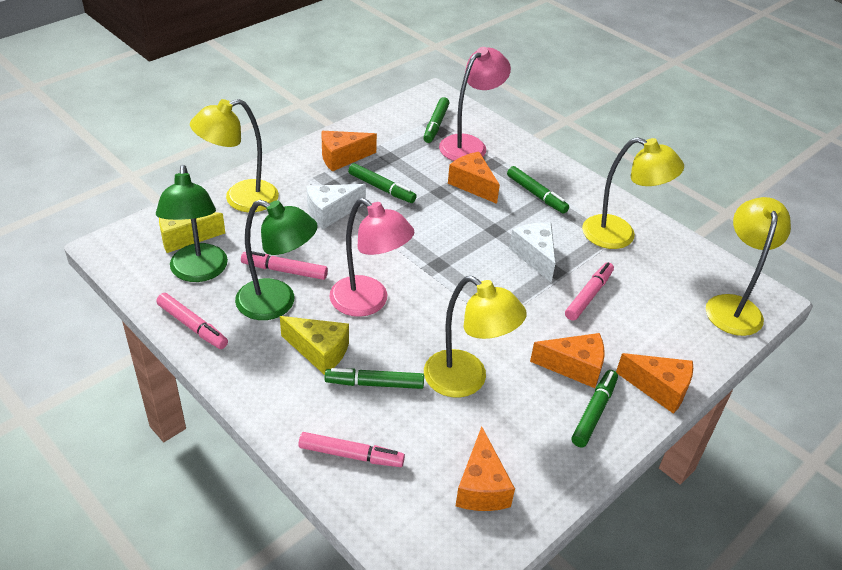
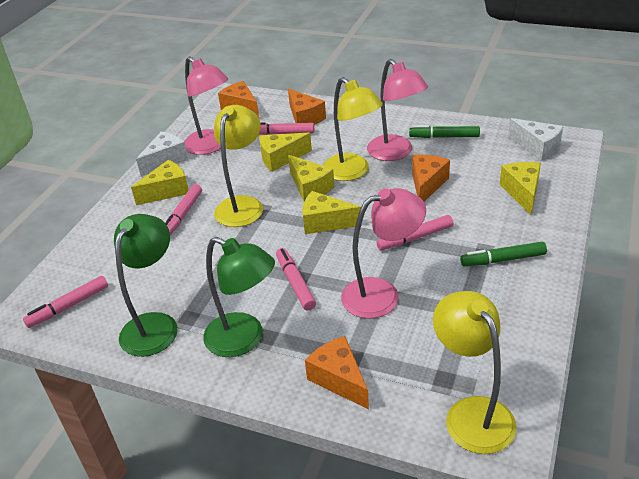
green marker: [325,368,424,389] [348,163,417,203] [423,97,449,143] [507,166,569,214] [572,370,618,447] = 5 -> [409,125,480,138] [460,242,547,266] = 2
orange cheese: [322,131,377,172] [448,152,500,204] [456,426,515,511] [530,333,605,388] [616,353,693,414] = 5 -> [218,81,259,117] [288,89,326,125] [305,336,369,409] [412,155,450,202] = 4
pink lamp: [329,198,414,317] [439,47,511,161] = 2 -> [184,57,228,155] [341,188,426,318] [367,59,428,161] = 3
pink marker: [156,293,228,349] [241,251,328,280] [298,432,405,467] [565,262,614,321] = 4 -> [23,276,108,328] [165,184,202,235] [259,122,314,135] [276,248,316,311] [377,215,453,250] = 5
yellow cheese: [159,212,225,253] [280,316,349,375] = 2 -> [131,160,189,205] [259,132,312,172] [288,155,334,201] [302,191,362,234] [500,162,541,215] = 5
yellow lamp: [190,99,279,212] [424,276,527,398] [582,137,684,249] [706,197,791,336] = 4 -> [214,105,263,227] [323,77,383,181] [433,291,517,454] = 3

